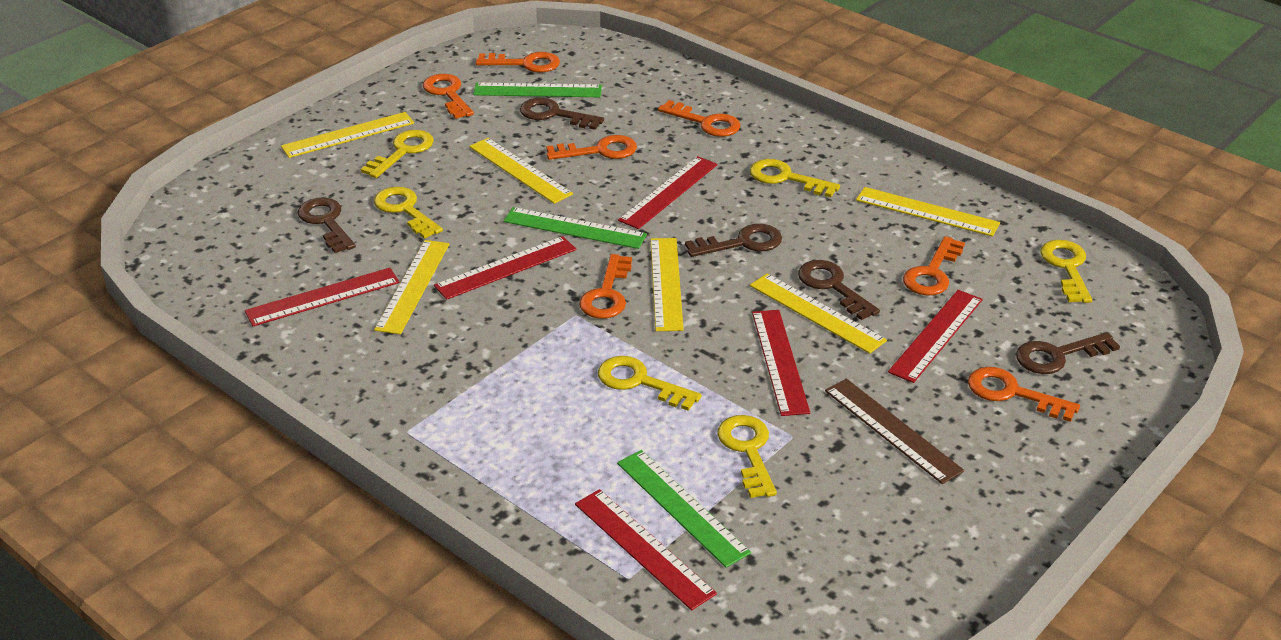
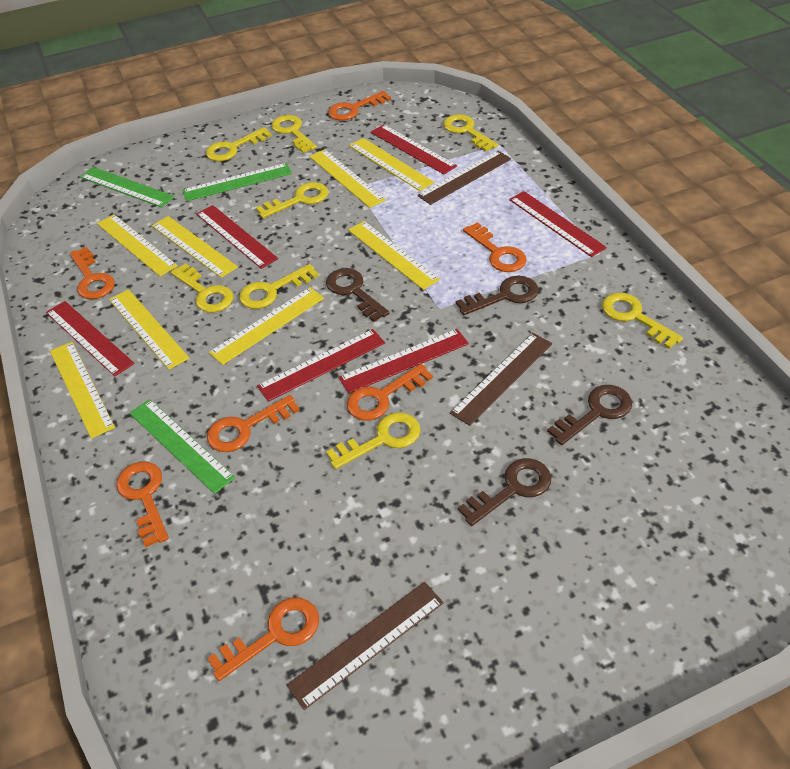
brown key: [298,197,356,253] [520,98,604,130] [685,224,782,257] [798,260,880,320] [1016,332,1120,374] = 5 -> [326,268,390,322] [456,276,539,315] [458,458,551,526] [547,385,632,445] = 4
brown ruler: [825,379,964,484] = 1 -> [286,582,444,710] [417,151,511,205] [450,333,552,426] = 3
yellow key: [361,130,434,178] [374,187,443,239] [598,356,701,411] [717,415,777,498] [750,159,840,197] [1040,240,1092,303] = 6 -> [171,263,233,313] [206,127,272,161] [239,264,319,309] [256,182,328,218] [271,115,317,153] [326,412,421,469] [443,114,498,152] [602,293,683,349] = 8
yellow ruler: [281,112,414,158] [374,240,449,334] [469,138,573,204] [650,238,684,331] [750,273,887,354] [856,187,1000,237] = 6 -> [50,342,115,439] [97,214,178,276] [109,289,189,370] [152,216,238,278] [209,287,324,365] [309,149,386,208] [348,221,440,290] [349,138,434,191] = 8

